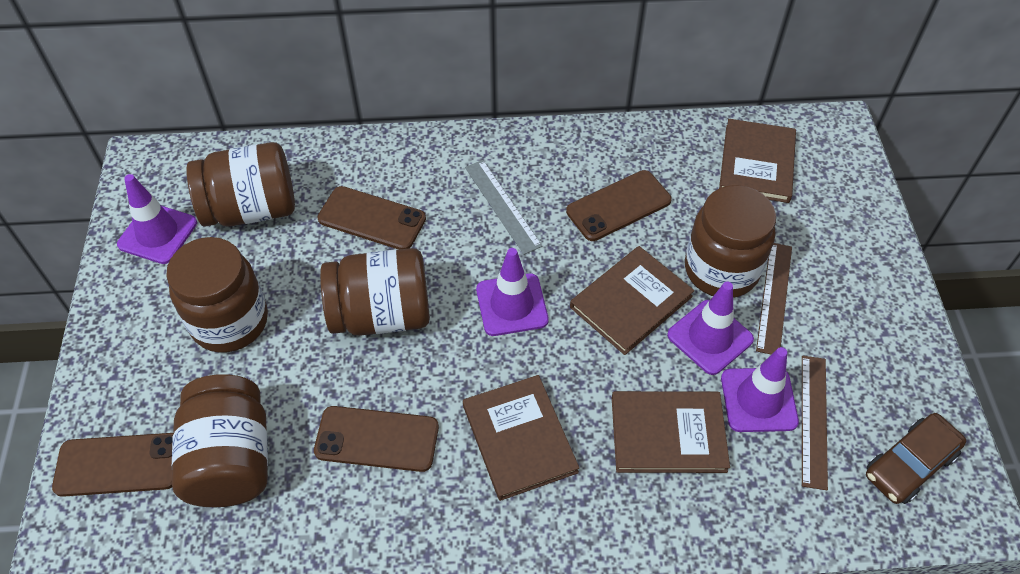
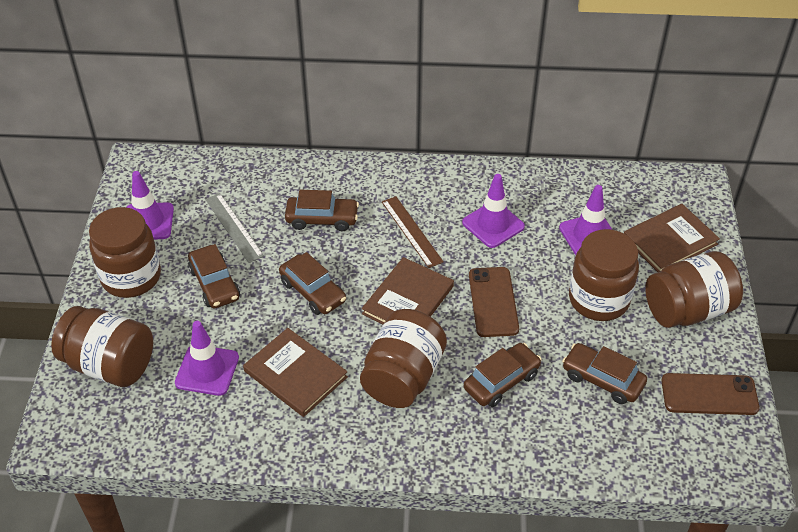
brown book: [463,375,579,501] [570,246,694,355] [612,391,730,473] [719,119,796,203] = 4 -> [243,328,348,417] [362,257,454,325] [624,204,720,272] = 3
brown car: [866,413,966,504] = 1 -> [188,244,240,308] [279,252,346,315] [285,190,359,231] [464,343,542,407] [562,343,647,404] = 5
brown phone: [52,433,173,497] [314,406,439,472] [317,186,426,250] [566,170,672,241] = 4 -> [469,267,519,337] [662,373,760,415] = 2
brown ruler: [756,243,792,354] [802,356,828,490] = 2 -> [382,196,444,268] = 1

